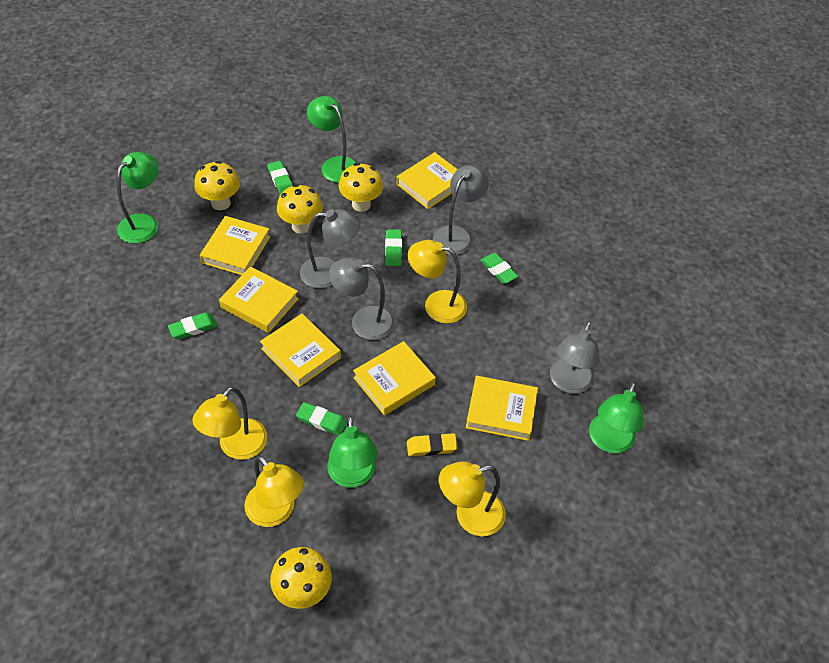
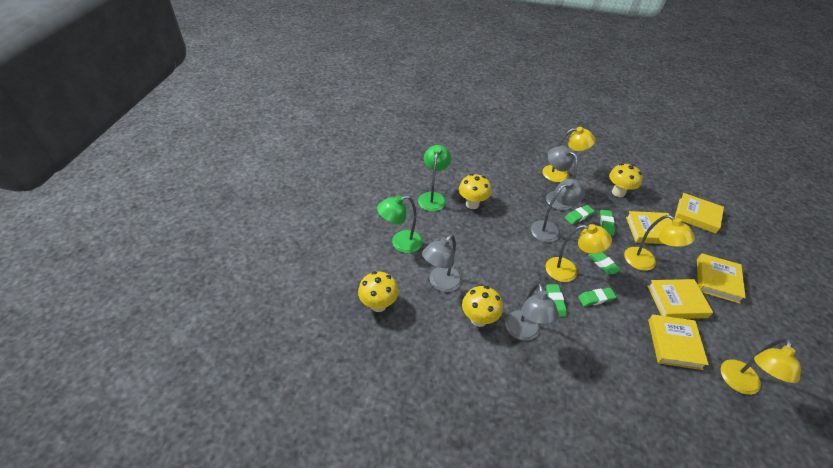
green lamp: [117,152,159,243] [307,96,356,183] [327,416,378,488] [589,382,644,453] = 4 -> [377,195,423,253] [418,145,451,212] = 2
yellow book: [200,216,270,275] [219,266,299,333] [260,314,341,387] [353,341,436,415] [397,152,458,209] [466,376,538,441] = 6 -> [626,211,672,244] [647,279,713,319] [648,315,709,370] [675,193,724,234] [697,253,746,304] = 5
yellow eraser: [407,433,458,456] = 1 -> none = 0

